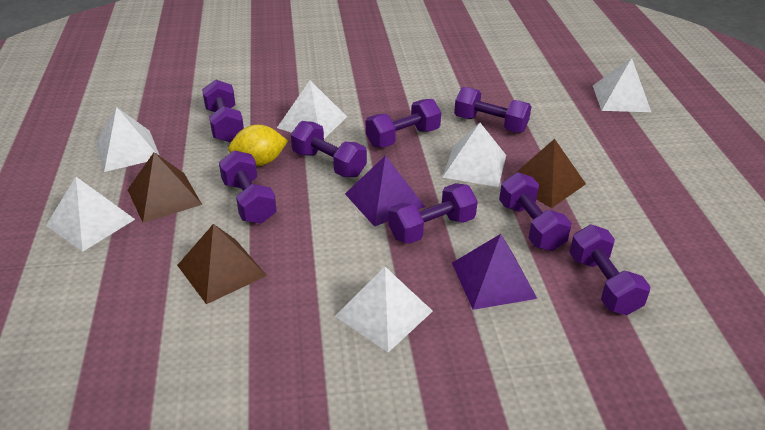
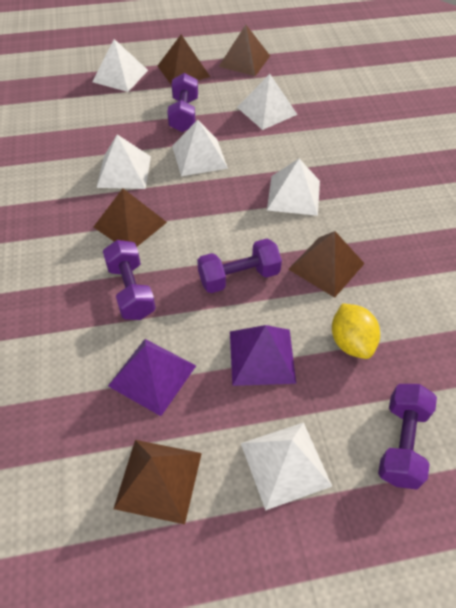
brown pyramid: [128,152,202,223] [177,224,267,304] [516,139,586,208] = 3 -> [94,189,167,247] [114,440,202,524] [158,35,210,86] [219,25,270,76] [288,231,365,298] = 5
purple dumbbell: [202,80,244,142] [219,150,277,224] [291,121,367,177] [366,99,441,148] [388,183,478,244] [454,87,532,133] [499,172,571,251] [569,225,651,315] = 8 -> [103,240,156,320] [167,73,198,132] [197,239,282,293] [378,384,437,489] = 4

